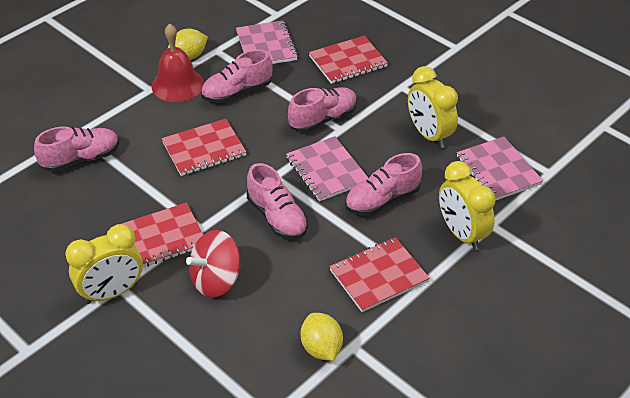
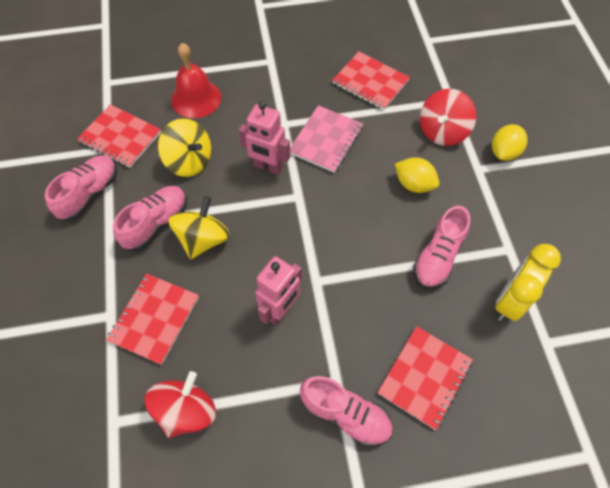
pink notebook: [236,20,298,64] [286,136,368,202] [457,137,543,201] = 3 -> [290,105,363,173] = 1
pink robot: none = 0 -> [239,101,290,175] [255,256,302,325] = 2
pink shoe: [34,126,119,172] [201,49,273,103] [247,163,308,240] [288,87,357,132] [345,153,422,216] = 5 -> [45,155,117,220] [113,186,187,251] [300,376,393,447] [413,206,470,289] = 4
red spinning top: [186,230,241,298] = 1 -> [145,371,216,438] [420,89,476,146] = 2
yellow clock: [65,224,143,304] [408,66,458,148] [439,161,496,250] = 3 -> [495,244,561,321] = 1
yellow spinning top: none = 0 -> [158,118,211,177] [168,196,230,259] = 2

